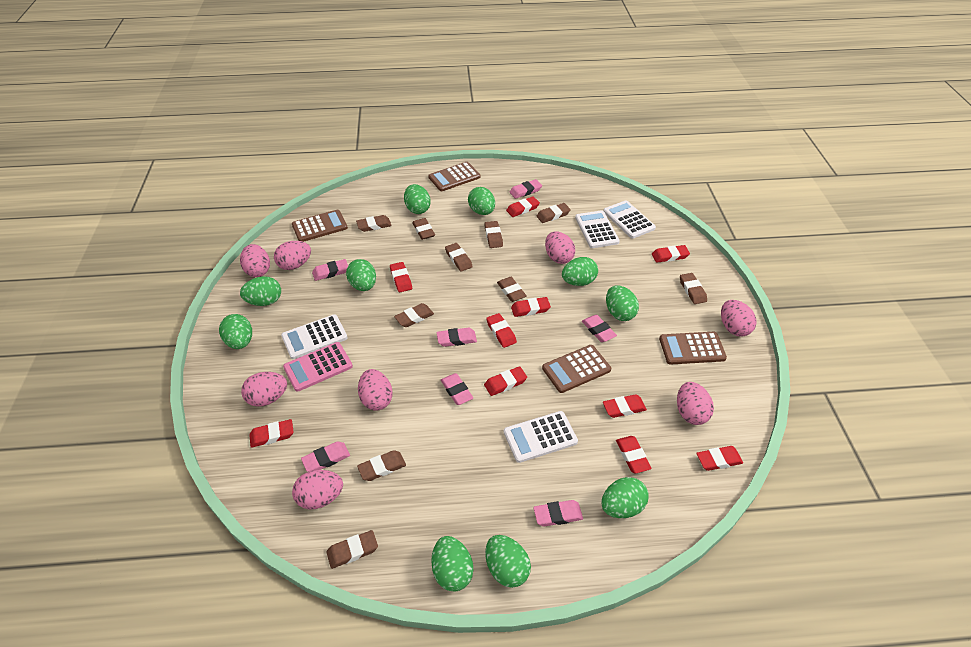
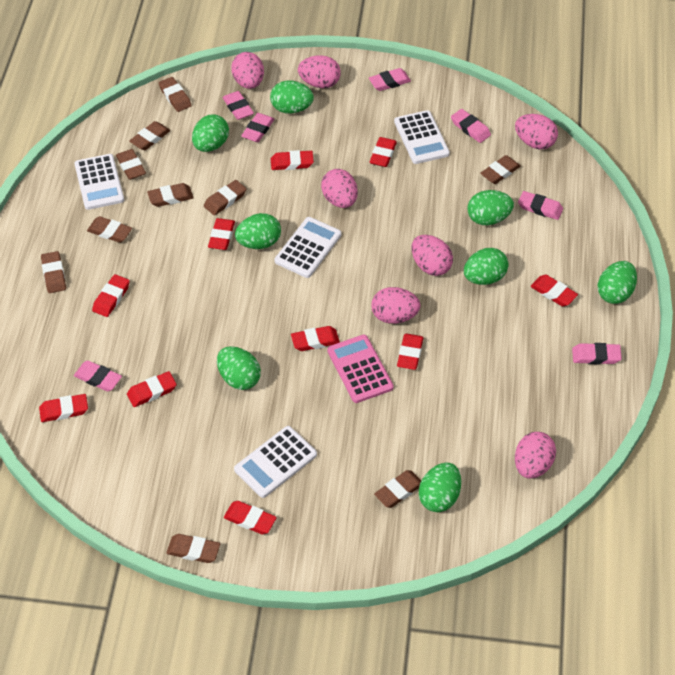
brown calculator: [292,210,348,242] [428,162,481,191] [542,345,611,393] [659,332,727,364] = 4 -> none = 0
green egg: [219,314,252,349] [240,276,281,306] [346,259,376,291] [404,184,431,214] [431,536,473,591] [468,187,495,215] [485,535,531,588] [562,257,598,286] [601,477,649,518] [606,285,639,321] = 10 -> [192,114,229,152] [217,346,261,390] [235,213,281,249] [270,81,314,114] [419,463,461,512] [464,248,508,285] [467,190,514,225] [598,261,637,304] = 8
pink egg: [240,244,270,277] [241,372,287,407] [274,241,311,270] [292,470,343,509] [358,369,393,411] [545,232,575,264] [677,382,714,425] [721,300,756,337] = 8 -> [231,52,264,89] [298,55,341,88] [321,169,358,208] [371,287,421,324] [412,235,453,276] [515,114,558,150] [515,432,556,479] = 7

